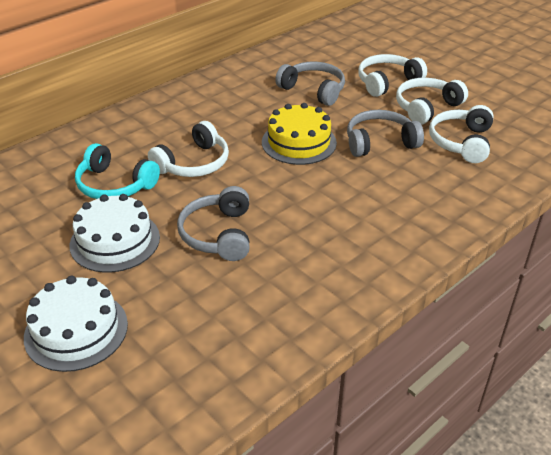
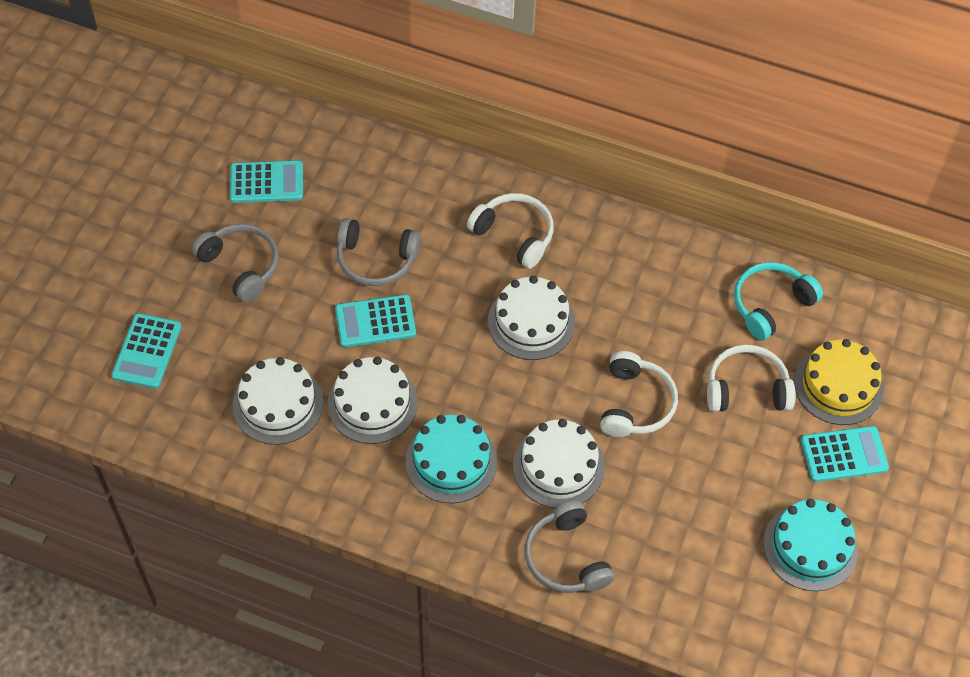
turquoise cake: none = 0 -> [406,415,497,503] [763,499,858,591] = 2
turquoise calculator: none = 0 -> [111,313,182,389] [230,160,303,203] [335,295,416,347] [800,426,889,482] = 4
white cake: [24,276,128,372] [70,194,160,273] = 2 -> [233,357,323,445] [328,357,418,444] [488,276,575,360] [513,419,605,508] = 4
white headphones: [148,121,229,177] [358,54,427,97] [396,78,468,125] [429,105,493,163] = 4 -> [467,193,554,269] [600,351,678,437] [707,344,796,412] = 3

